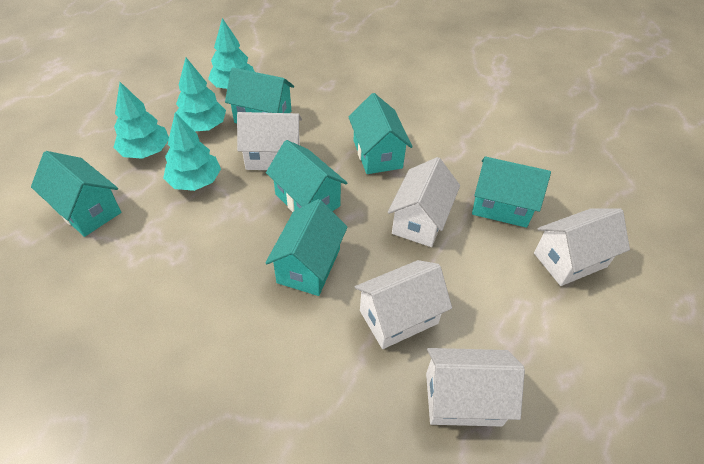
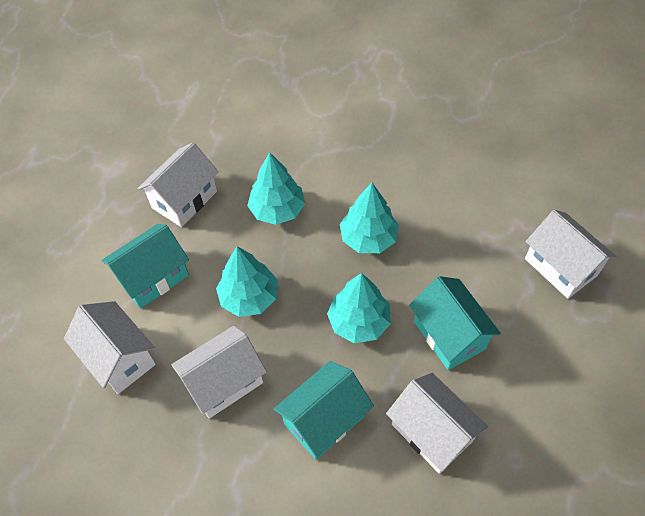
turquoise house: [31,151,121,237] [225,67,294,123] [265,199,348,296] [266,140,347,212] [348,93,413,174] [472,157,551,228] = 6 -> [101,224,189,308] [274,361,374,460] [409,276,501,370] = 3

